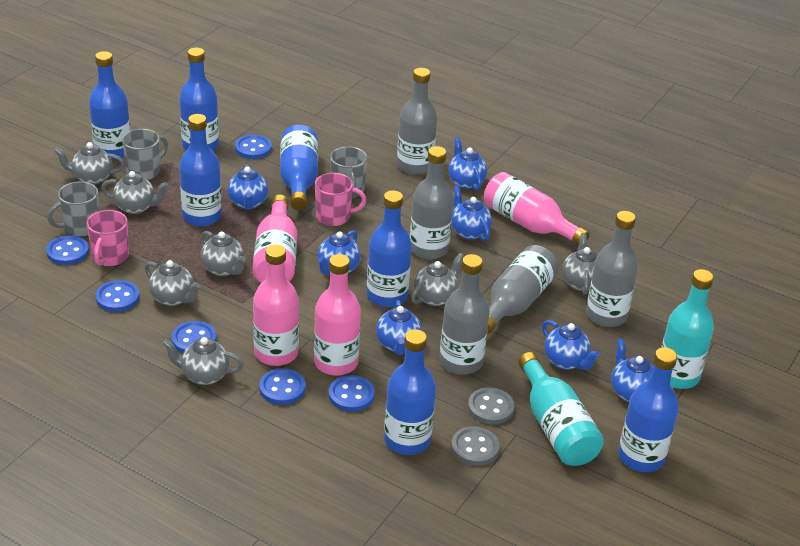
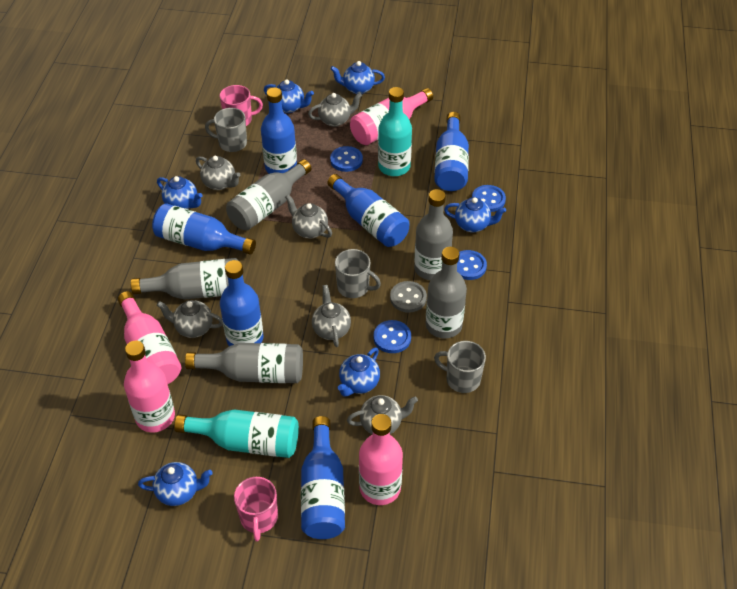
blue bottle: [89,51,130,160] [179,48,219,151] [179,114,222,226] [280,125,318,210] [367,190,412,307] [384,329,436,455] [618,347,679,472] = 7 -> [152,203,256,254] [220,260,264,346] [261,87,297,174] [301,416,345,539] [327,174,409,247] [434,112,469,191] = 6
blue button: [46,235,89,265] [95,280,140,312] [171,321,217,353] [235,135,272,159] [259,368,305,405] [329,375,375,412] = 6 -> [330,146,363,172] [374,320,411,353] [457,250,487,280] [472,185,506,212] = 4
blue teapot: [227,164,268,210] [318,230,360,275] [376,300,422,355] [448,137,487,190] [452,186,492,241] [542,320,600,370] [611,338,653,402] = 7 -> [138,462,213,506] [157,176,203,209] [264,79,314,113] [330,61,385,94] [338,347,380,397] [444,197,506,233] = 6
grey button: [451,426,499,466] [468,387,515,424] = 2 -> [390,281,427,313] = 1
grey teapot: [54,142,125,185] [101,171,169,214] [145,260,200,306] [162,337,244,385] [201,231,246,276] [411,253,464,306] [562,233,597,295] = 7 -> [157,300,223,338] [196,156,240,190] [285,194,332,238] [308,93,362,127] [312,285,351,347] [347,395,418,435] = 6

